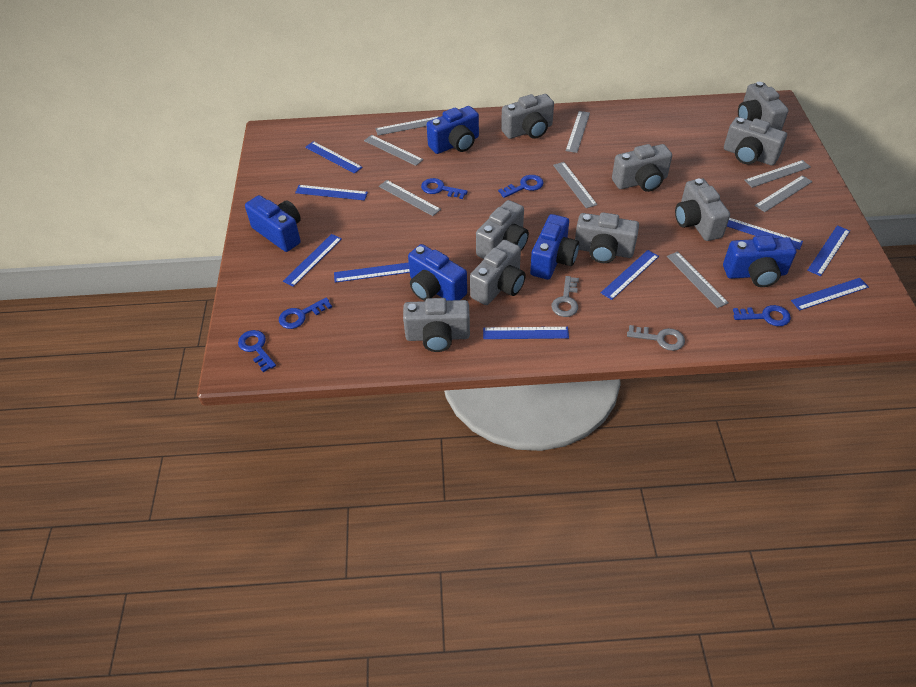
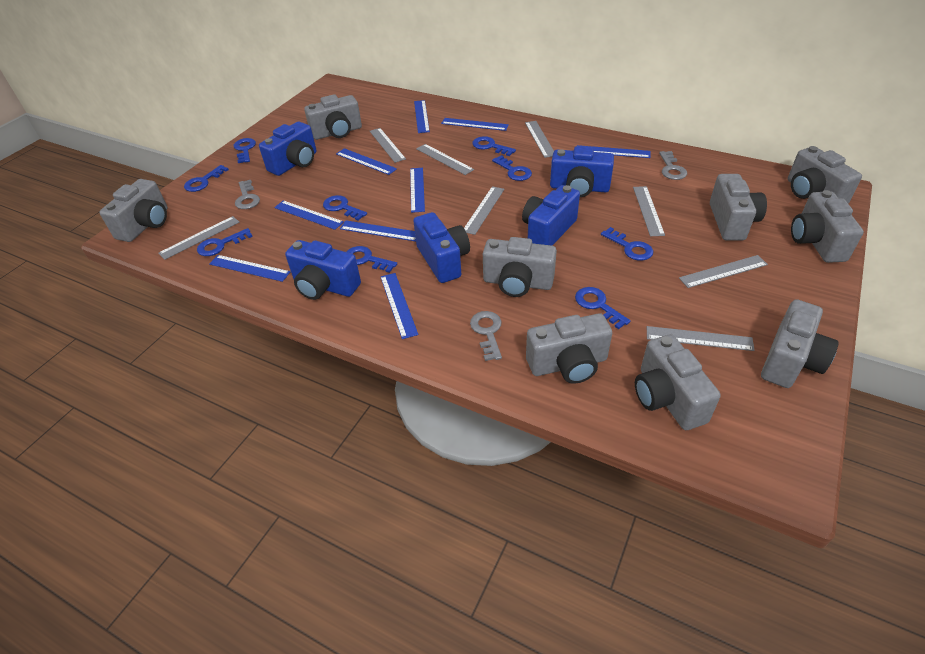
blue key: [238,330,276,372] [279,297,332,329] [421,178,468,199] [498,175,544,198] [733,305,791,326] = 5 -> [184,165,229,192] [197,228,253,256] [234,138,256,163] [323,195,367,220] [346,246,397,273] [472,136,516,156] [492,155,532,181] [575,287,631,329] [601,227,653,261] = 9
grey key: [551,276,579,317] [627,325,685,351] = 2 -> [235,180,260,209] [470,311,502,361] [659,151,687,180] = 3

